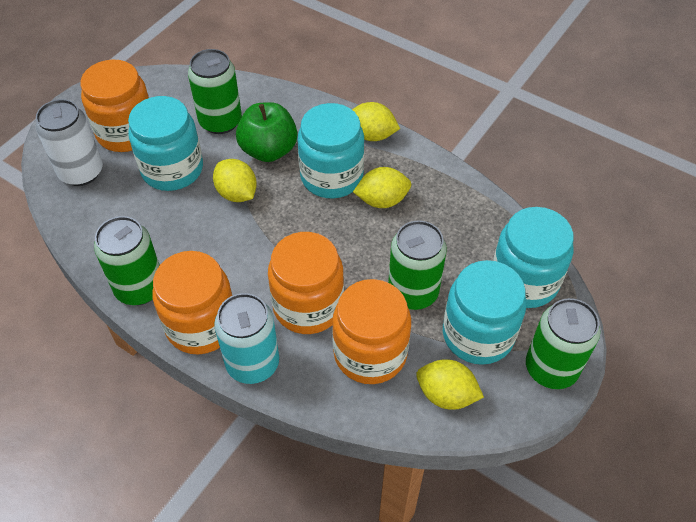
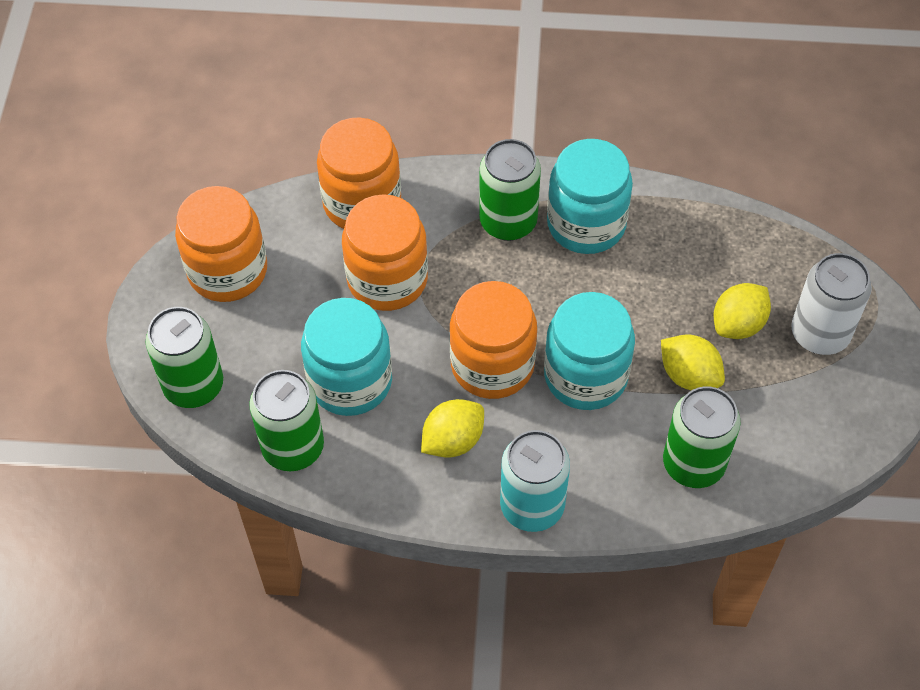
green apple: [236,102,297,162] = 1 -> none = 0
turquoise jar: [128,96,203,191] [297,103,364,198] [443,260,526,365] [493,207,574,308] = 4 -> [301,298,392,416] [544,292,635,410] [547,139,633,254] = 3
yellow lemon: [213,159,257,202] [352,102,400,141] [353,167,411,208] [416,359,484,410] = 4 -> [421,399,484,457] [661,334,725,390] [713,283,771,339] = 3

